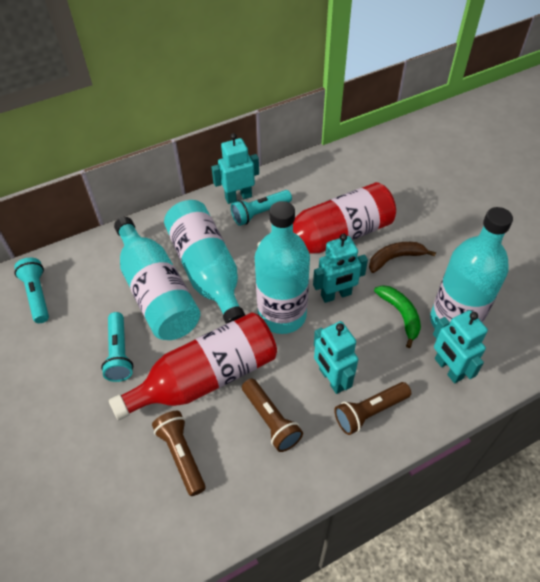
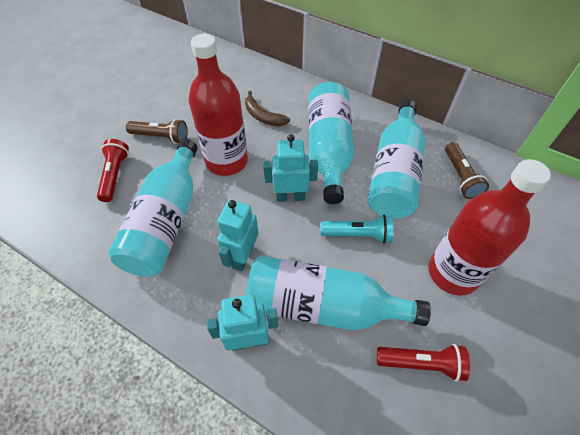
brown flashlight: [152,411,206,496] [242,378,303,452] [334,382,411,435] = 3 -> [126,119,188,144] [445,142,489,199] = 2
green banana: [374,285,421,348] = 1 -> none = 0
red flashlight: none = 0 -> [97,139,129,202] [377,344,470,382] = 2
turquoise flashlight: [14,258,49,323] [101,312,133,382] [231,190,292,226] = 3 -> [321,214,394,244] = 1
turquoise robot: [211,133,259,204] [313,234,368,303] [314,321,358,394] [433,310,488,383] = 4 -> [207,295,278,351] [217,200,259,271] [263,134,318,202] = 3

